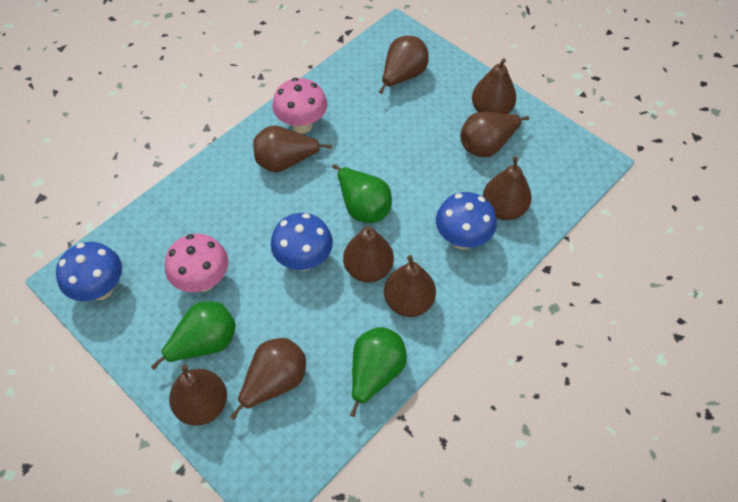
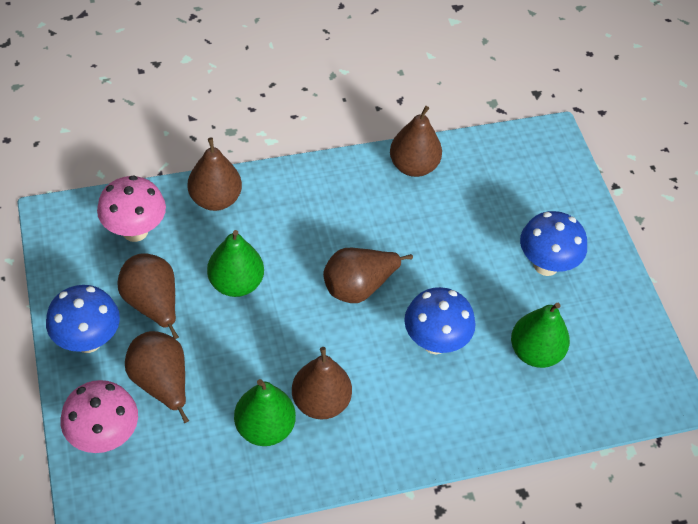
brown pear: [169,365,227,426] [230,338,306,419] [253,126,332,172] [343,226,394,283] [379,36,429,94] [384,255,436,317] [460,112,529,157] [472,58,517,114] [483,156,532,220] = 9 -> [118,254,179,339] [125,331,189,423] [188,137,242,211] [292,347,352,419] [323,248,413,303] [390,106,442,177] = 6

